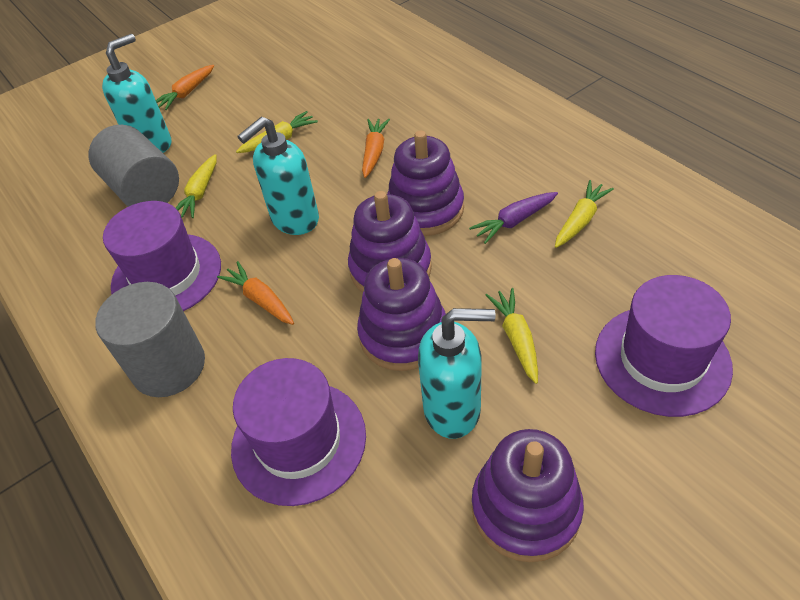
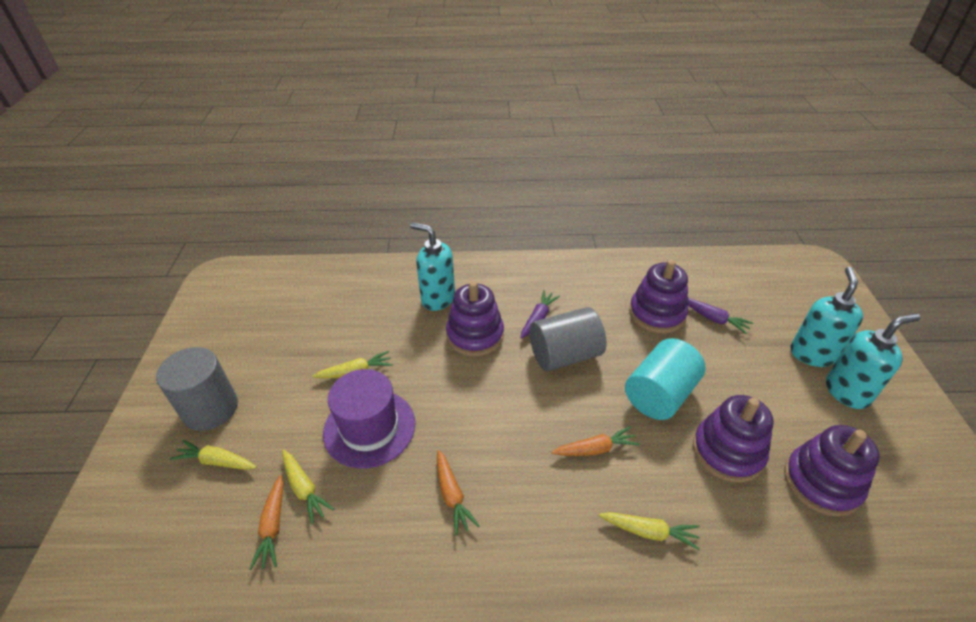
purple carrot: [469,192,558,244] = 1 -> [521,290,560,339] [688,298,753,334] = 2
purple hat: [103,201,221,311] [231,358,366,506] [595,275,733,417] = 3 -> [323,369,415,468] = 1
turquoise cylinder: none = 0 -> [625,338,706,420] = 1

